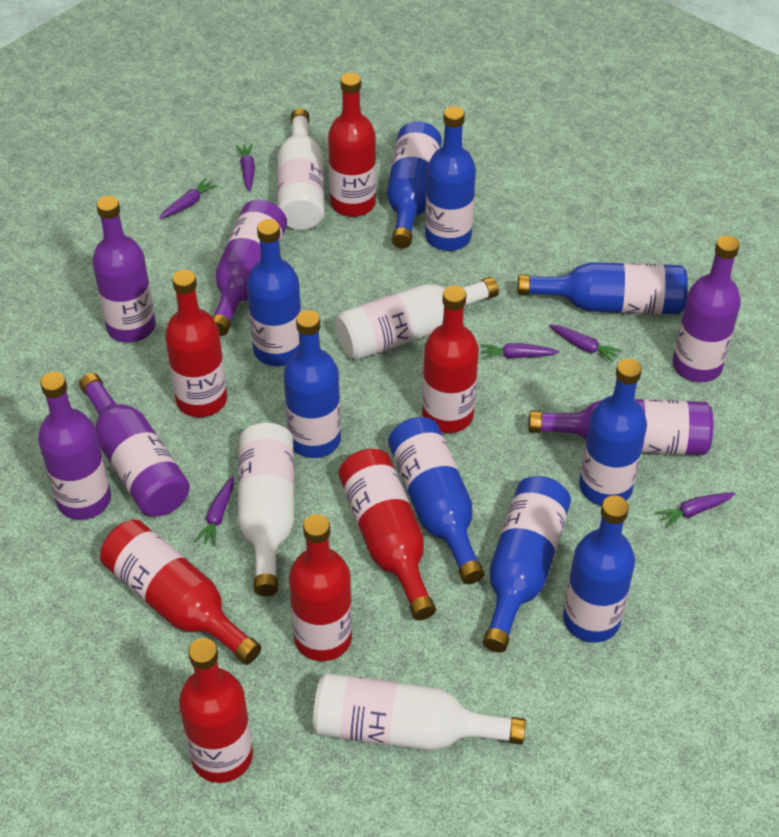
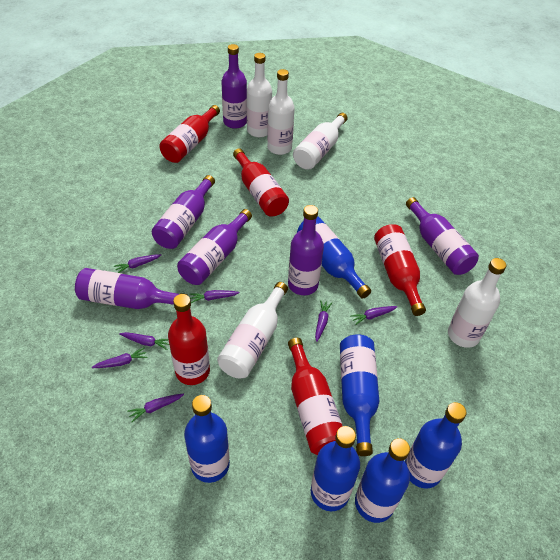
blue bottle: [247,219,301,366] [284,310,341,458] [387,121,442,248] [388,417,485,584] [425,106,476,251] [483,476,571,652] [518,262,688,315] [563,495,635,643] [579,359,647,506] = 9 -> [184,395,230,483] [297,216,371,299] [310,426,360,511] [340,334,380,456] [355,438,410,523] [405,402,467,489] = 6
purple carrot: [160,178,218,219] [195,476,234,546] [236,144,255,191] [480,343,559,359] [549,324,622,363] [656,493,736,528] = 6 -> [92,347,148,368] [114,254,161,273] [119,332,169,350] [127,393,184,422] [190,290,239,303] [315,300,332,342] [350,306,397,325] = 7
red bottle: [100,520,261,665] [165,270,227,417] [179,638,253,783] [289,514,352,661] [328,73,376,217] [338,449,436,620] [422,286,479,433] = 7 -> [159,105,220,163] [168,294,210,385] [233,148,289,216] [288,338,343,455] [374,224,426,316] = 5
white bottle: [238,422,294,596] [277,108,324,230] [313,673,526,751] [336,277,499,360] = 4 -> [217,282,288,378] [247,53,272,137] [267,69,295,155] [293,113,347,170] [448,258,506,348] = 5

